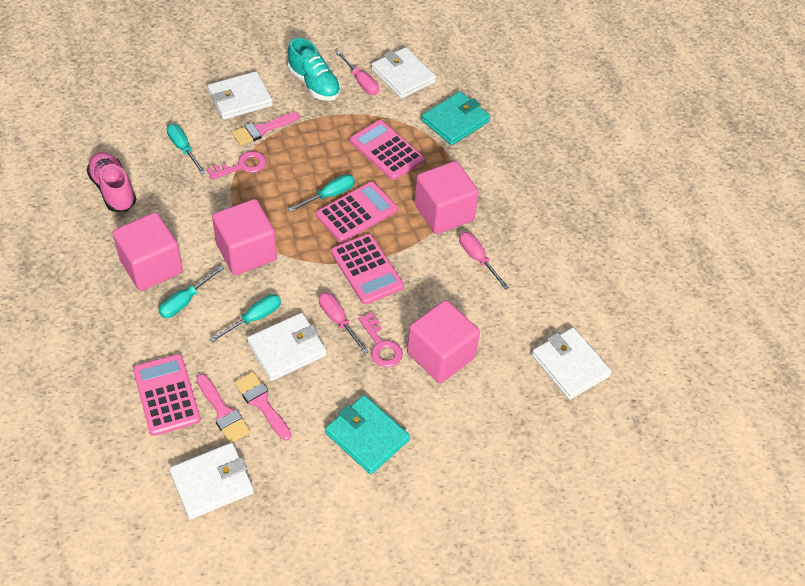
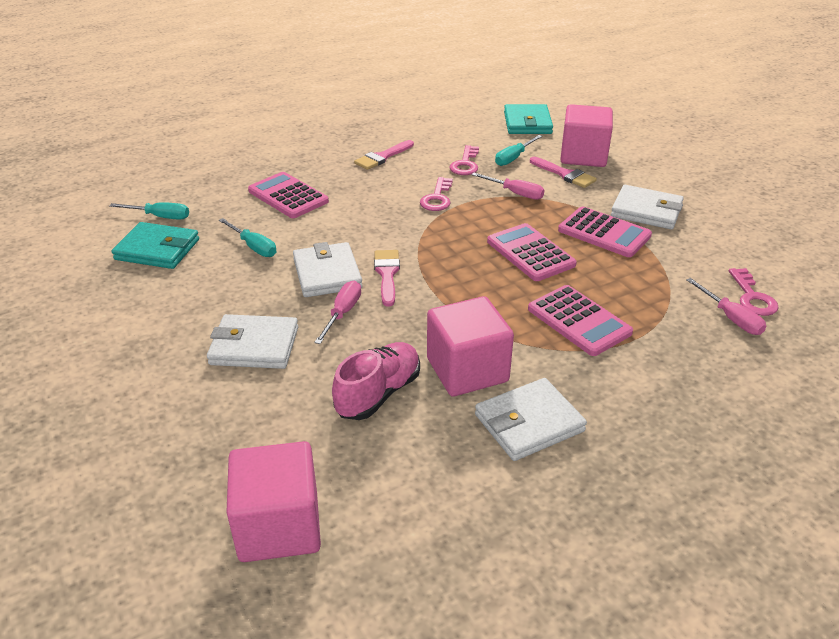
pink cube: [112,212,183,291] [212,199,277,275] [407,300,480,383] [414,161,479,234] = 4 -> [227,441,321,562] [427,296,514,397] [560,104,613,167] = 3
pink key: [207,151,266,180] [358,312,403,367] = 2 -> [420,177,453,211] [449,145,479,175] [729,268,779,316] = 3
turquoise screwdriver: [158,266,224,318] [167,124,205,175] [210,294,281,343] [288,174,355,212] = 4 -> [109,202,189,219] [219,218,276,257] [495,135,542,166] = 3
turquoise shoe: [288,38,341,101] = 1 -> none = 0
white wallet: [169,443,254,520] [208,71,273,120] [247,313,327,381] [371,47,436,99] [532,328,612,400] = 5 -> [207,314,298,369] [293,242,363,297] [475,378,587,461] [611,185,684,229] = 4

